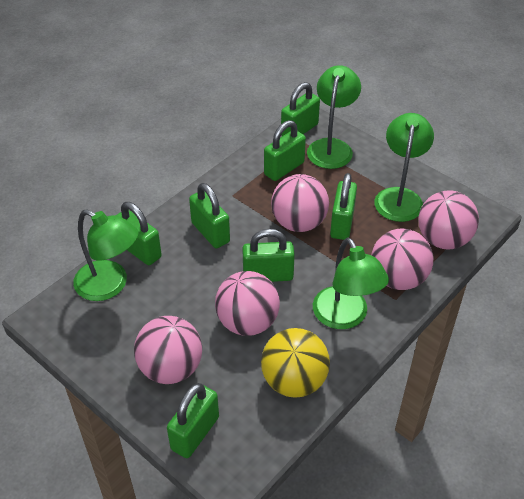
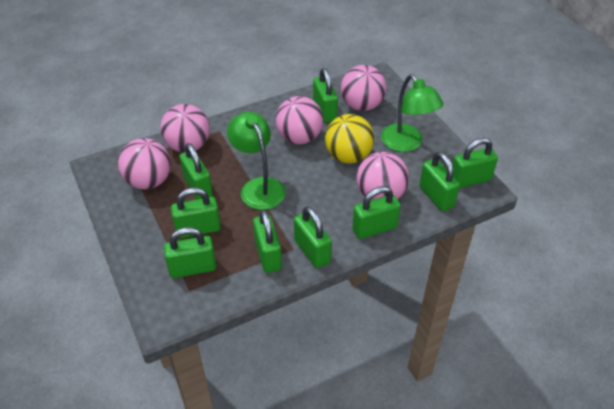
green lamp: [73,209,138,301] [307,65,361,169] [313,238,389,329] [374,113,434,222] = 4 -> [227,112,286,210] [381,75,443,152] = 2
green padlock: [116,202,162,265] [167,383,219,458] [189,183,230,248] [242,229,295,282] [264,120,306,181] [281,82,320,136] [330,173,357,240] = 7 -> [164,227,216,278] [171,187,221,238] [179,143,213,200] [253,210,282,273] [294,206,332,268] [313,68,338,123] [352,186,401,239] [419,152,460,211] [453,138,498,188] = 9

